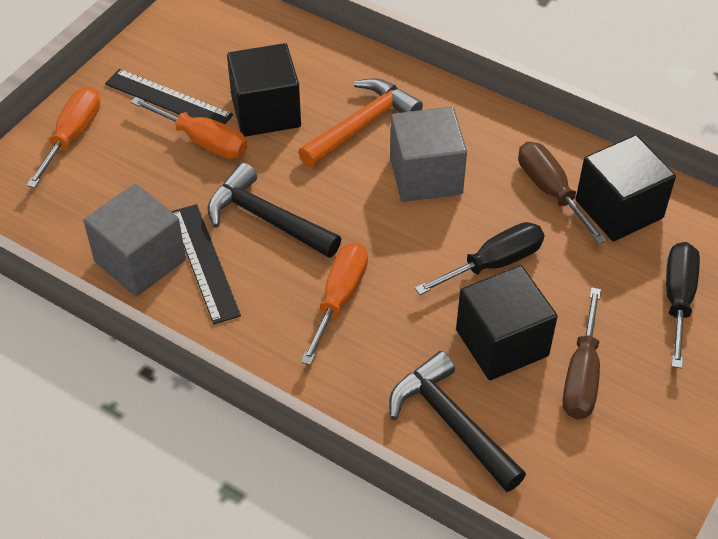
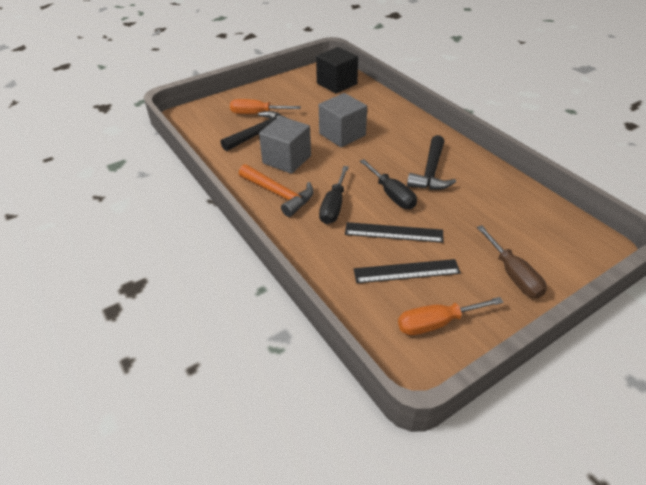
black cube: [227,43,301,137] [456,265,558,380] [576,135,676,241] = 3 -> [316,47,358,94] = 1
brown screwdriver: [518,142,607,244] [563,287,601,419] = 2 -> [477,225,547,298] = 1
orange screwdriver: [26,87,100,188] [131,97,247,159] [301,243,368,365] = 3 -> [230,99,301,114] [398,297,504,335] = 2

